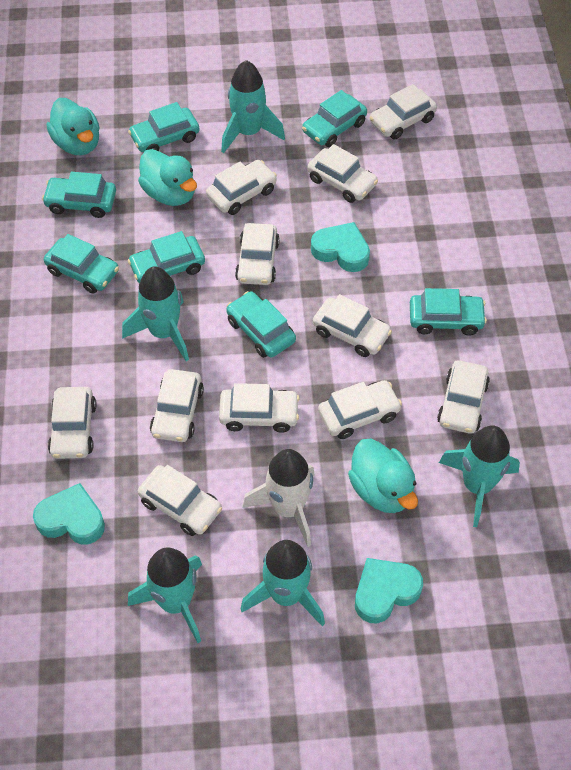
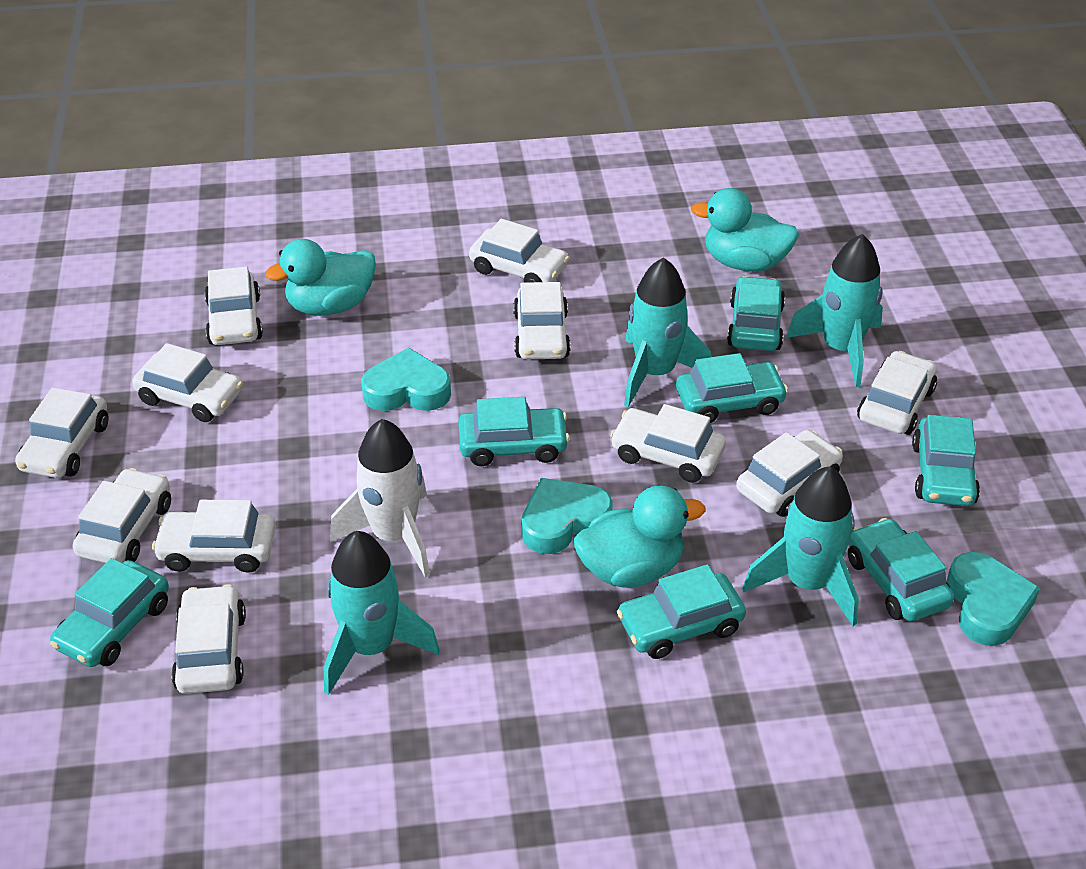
turquoise rocket: [122,266,189,361] [128,547,202,643] [221,60,285,153] [241,540,325,626] [439,425,520,527] = 5 -> [324,531,440,695] [624,257,711,407] [742,466,859,626] [786,234,883,387] = 4

